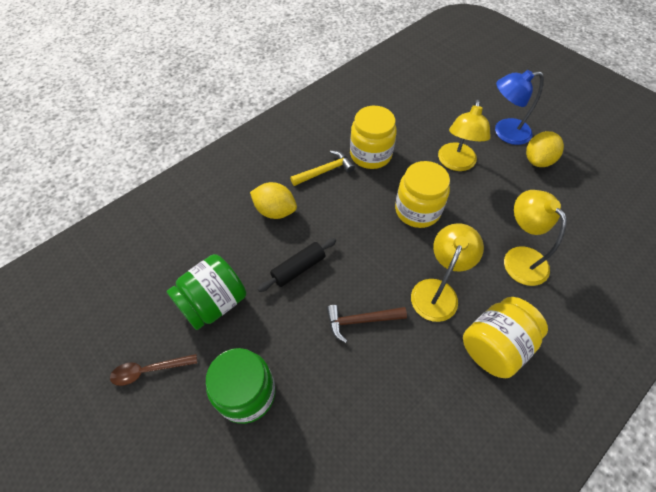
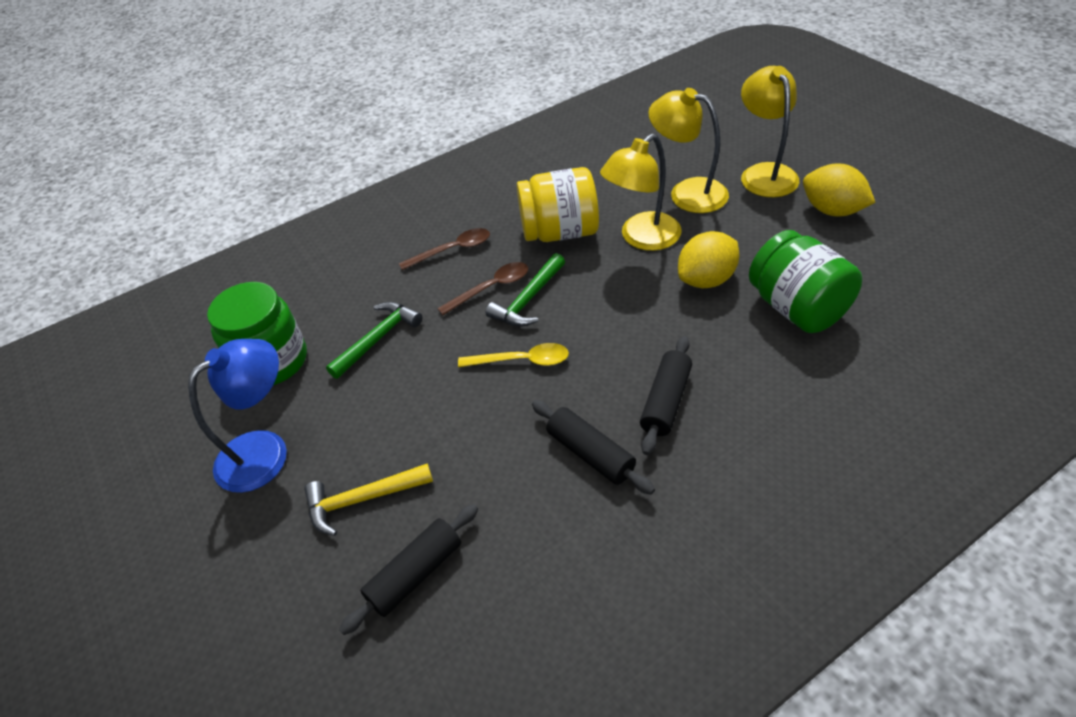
black rolling pin: [258,238,336,292] = 1 -> [339,504,478,635] [532,400,655,495] [640,336,692,455] = 3
brown hammer: [327,305,407,343] = 1 -> none = 0
brown spoon: [110,354,197,386] = 1 -> [399,228,490,270] [437,262,528,315] = 2
green hammer: none = 0 -> [326,302,422,379] [486,253,565,327] = 2
yellow jar: [350,106,397,169] [395,161,450,228] [463,297,548,378] = 3 -> [517,167,599,242] = 1
yellow spoon: none = 0 -> [458,343,569,367] = 1

